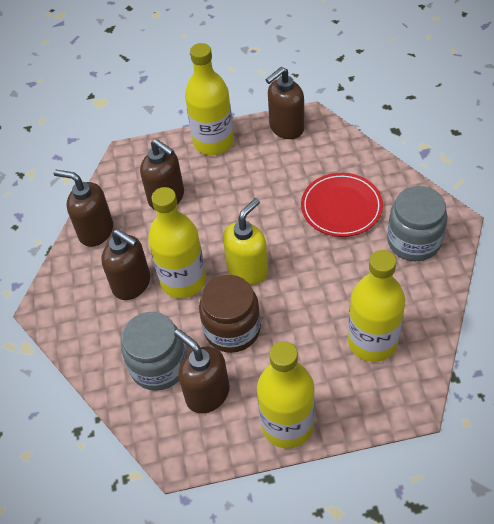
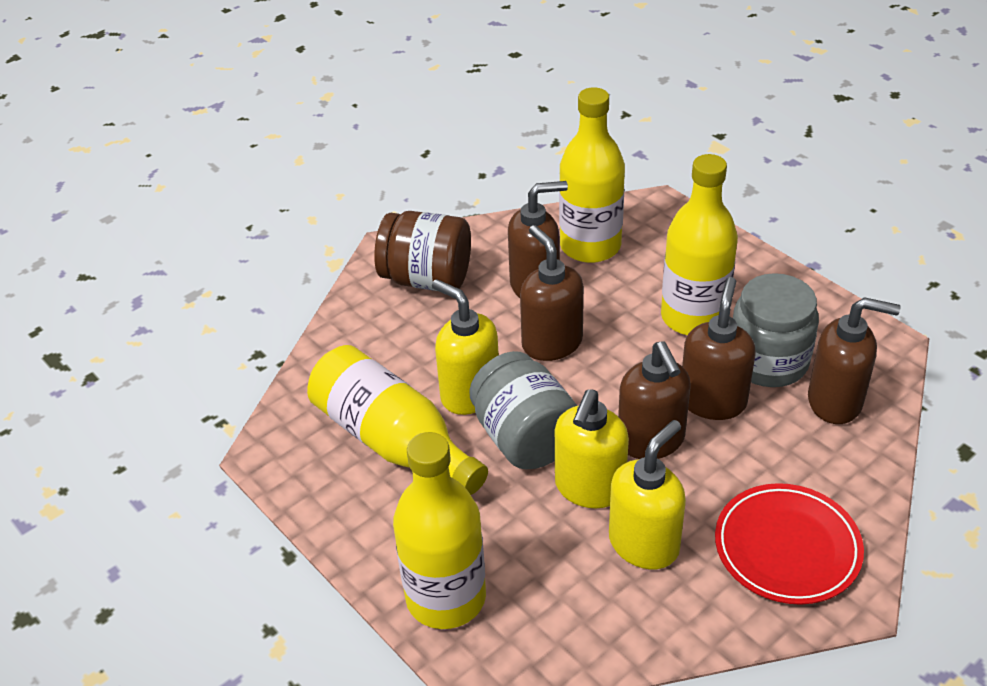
yellow soap dispenser: [223,198,268,285] = 1 -> [432,279,499,415] [555,389,629,508] [609,420,686,569] = 3

